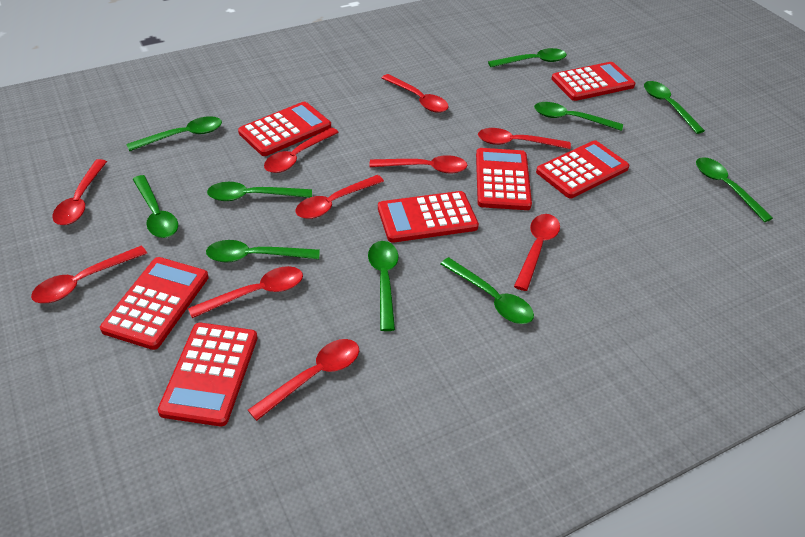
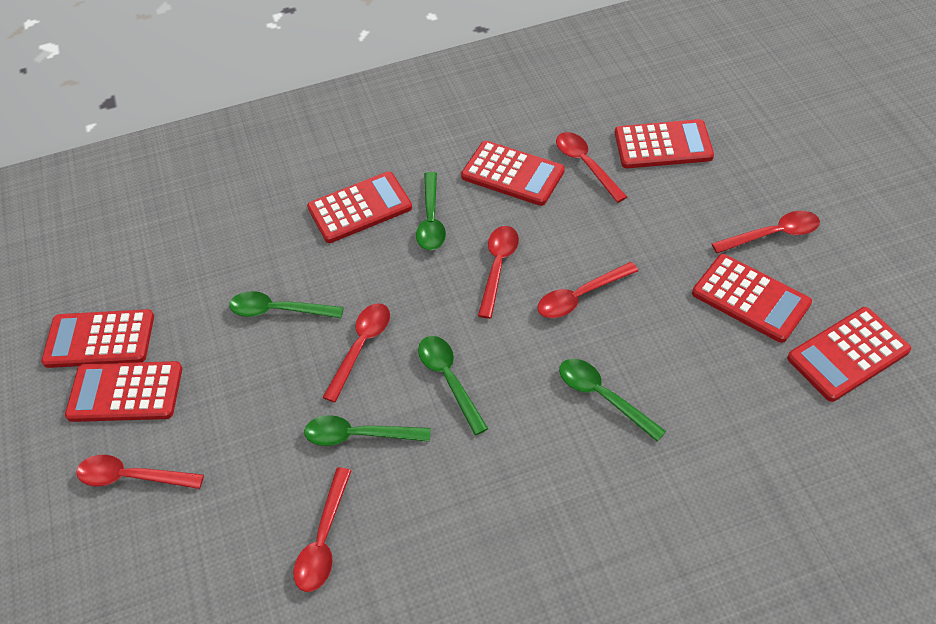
green spoon: [126,116,222,152] [133,175,178,238] [206,240,320,263] [207,182,312,201] [368,241,399,331] [441,257,534,324] [488,48,567,67] [534,102,623,131] [644,81,705,134] [696,157,773,222] = 10 -> [229,291,344,318] [304,415,431,446] [416,172,446,250] [418,336,488,435] [559,359,666,442] = 5
red spoon: [31,246,147,303] [52,159,107,225] [188,266,303,318] [248,339,359,421] [264,127,339,173] [296,175,384,219] [369,155,467,173] [382,74,449,113] [478,128,571,149] [514,214,560,291] = 10 -> [76,455,204,489] [293,468,351,592] [322,303,390,402] [478,226,519,319] [538,262,638,318] [556,132,627,203] [711,211,820,254] = 7

